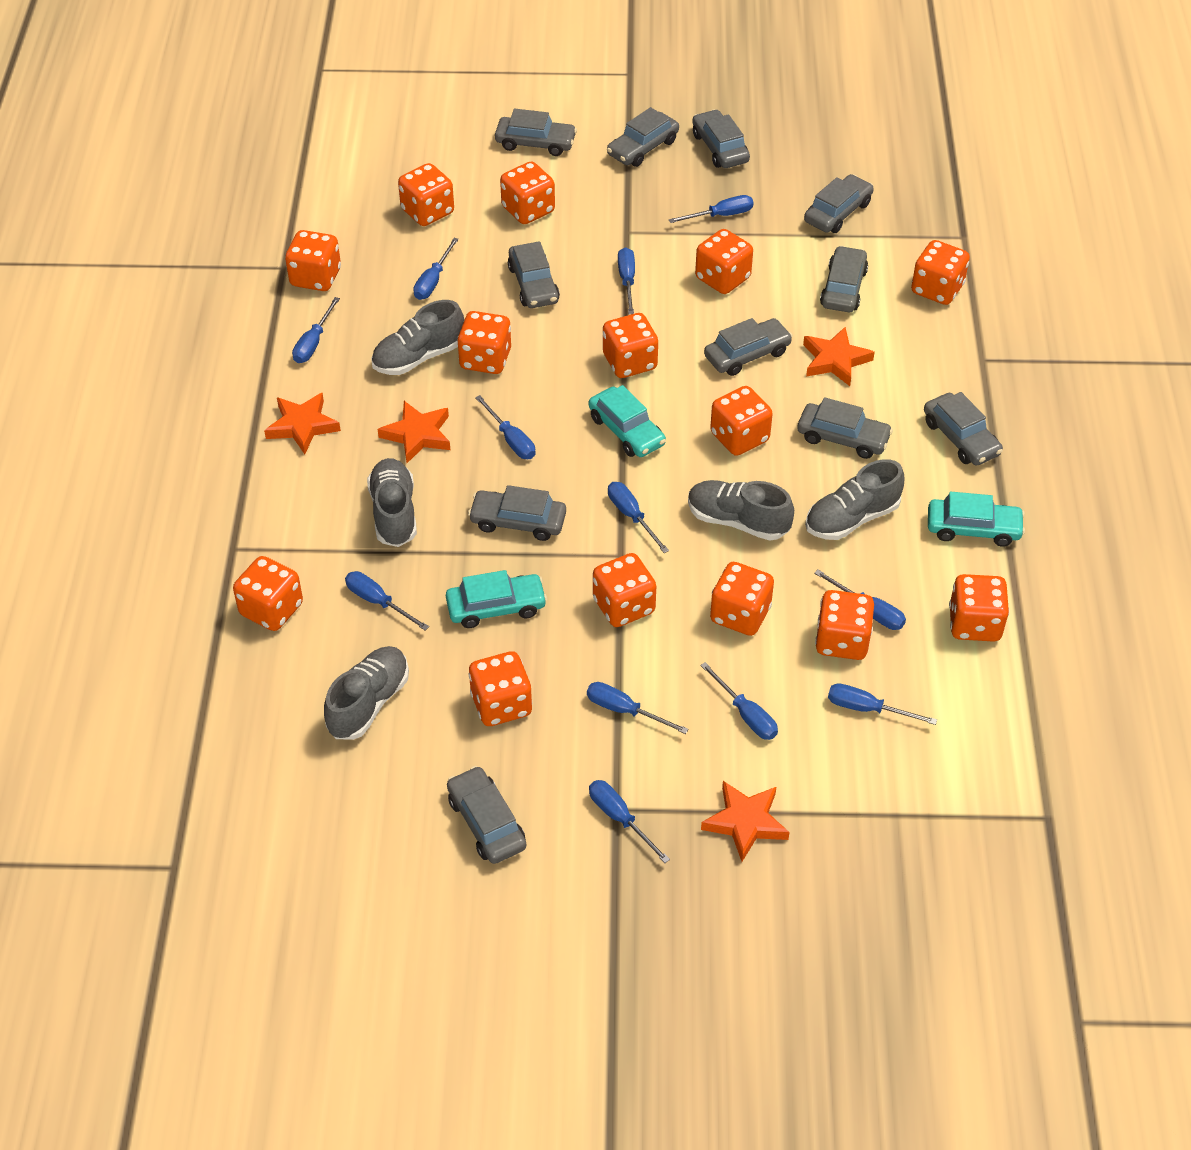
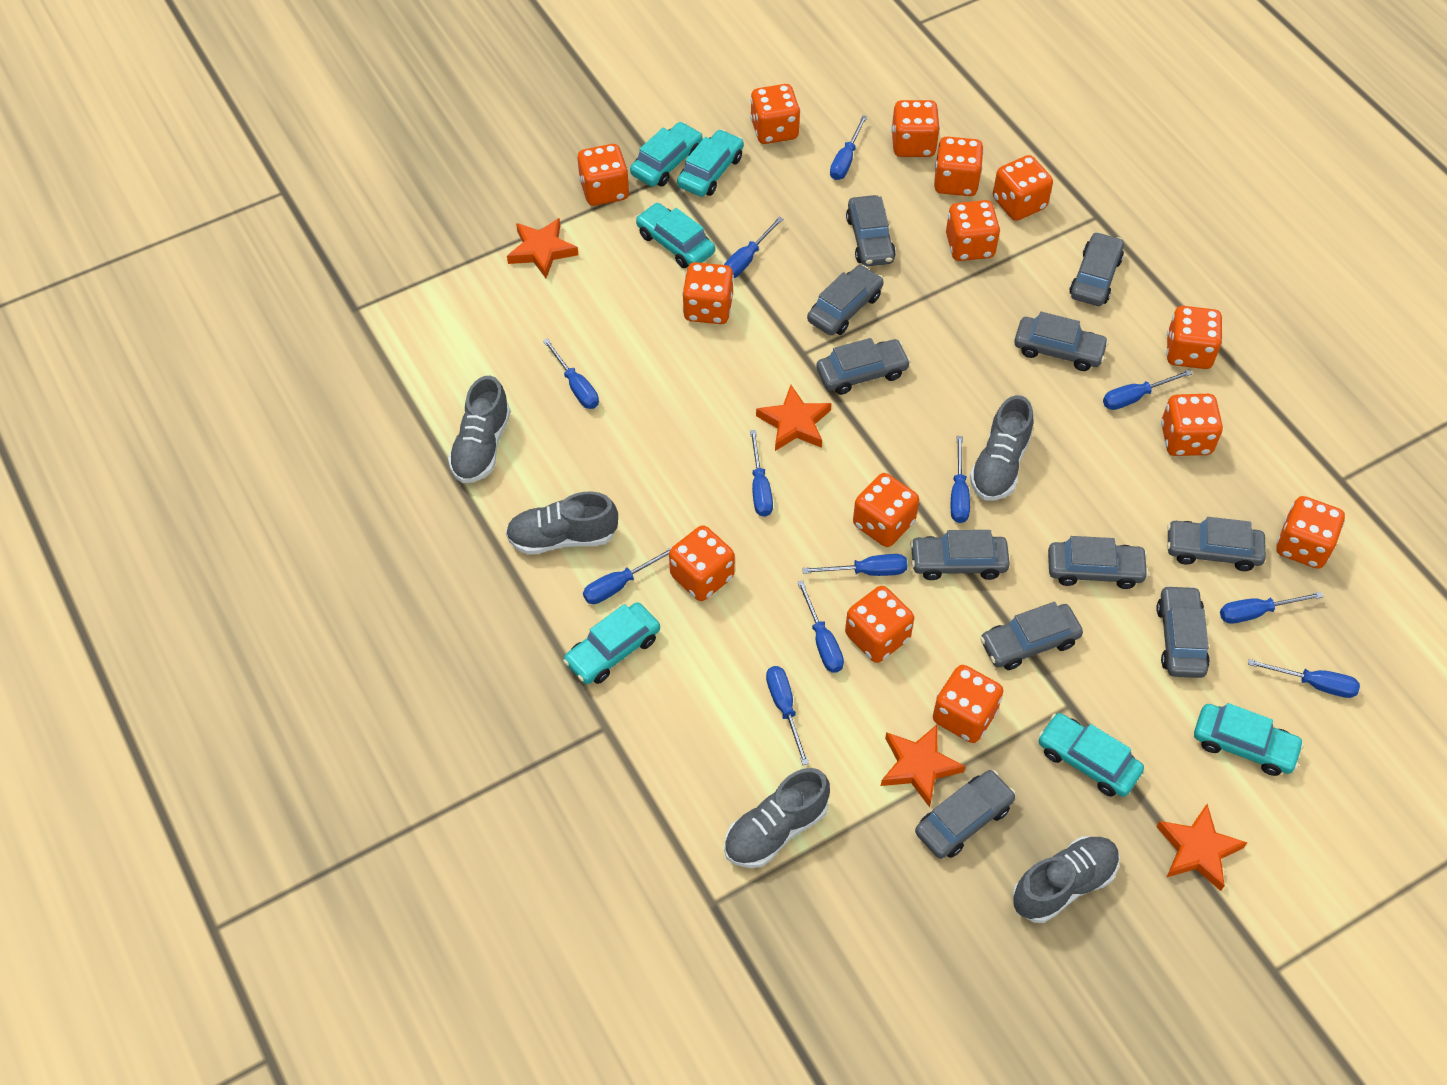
turquoise car: [446,570,547,628] [589,385,666,457] [928,492,1025,547] = 3 -> [563,602,660,684] [630,122,703,187] [636,203,715,268] [677,129,744,197] [1038,713,1144,797] [1194,703,1304,776] = 6

